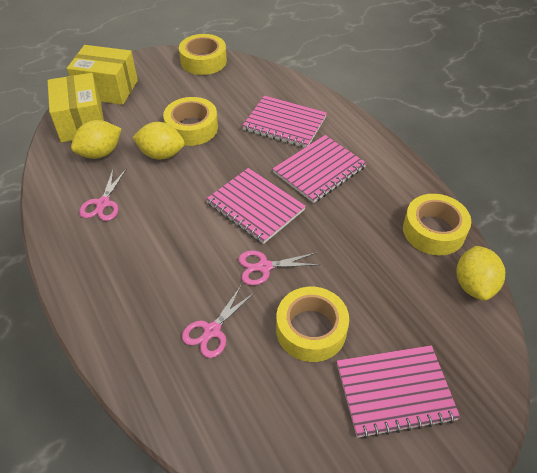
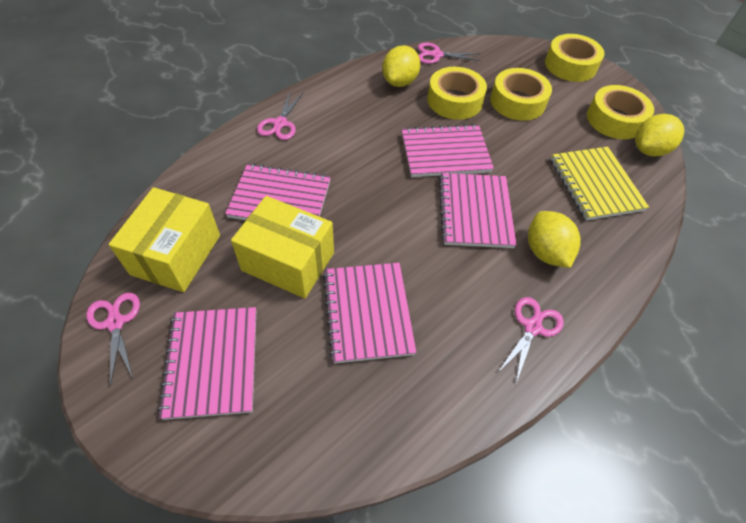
pink notebook: [206,168,306,244] [242,96,327,148] [273,135,367,203] [337,345,460,439] = 4 -> [158,307,256,420] [225,163,331,220] [323,263,417,364] [402,124,494,177] [438,173,517,248] = 5
pink scissors: [79,168,127,221] [182,286,255,358] [239,250,320,285] = 3 -> [86,292,140,386] [257,92,303,140] [418,43,481,64] [498,297,564,383] = 4
yellow notebook: none = 0 -> [550,147,649,220] = 1

